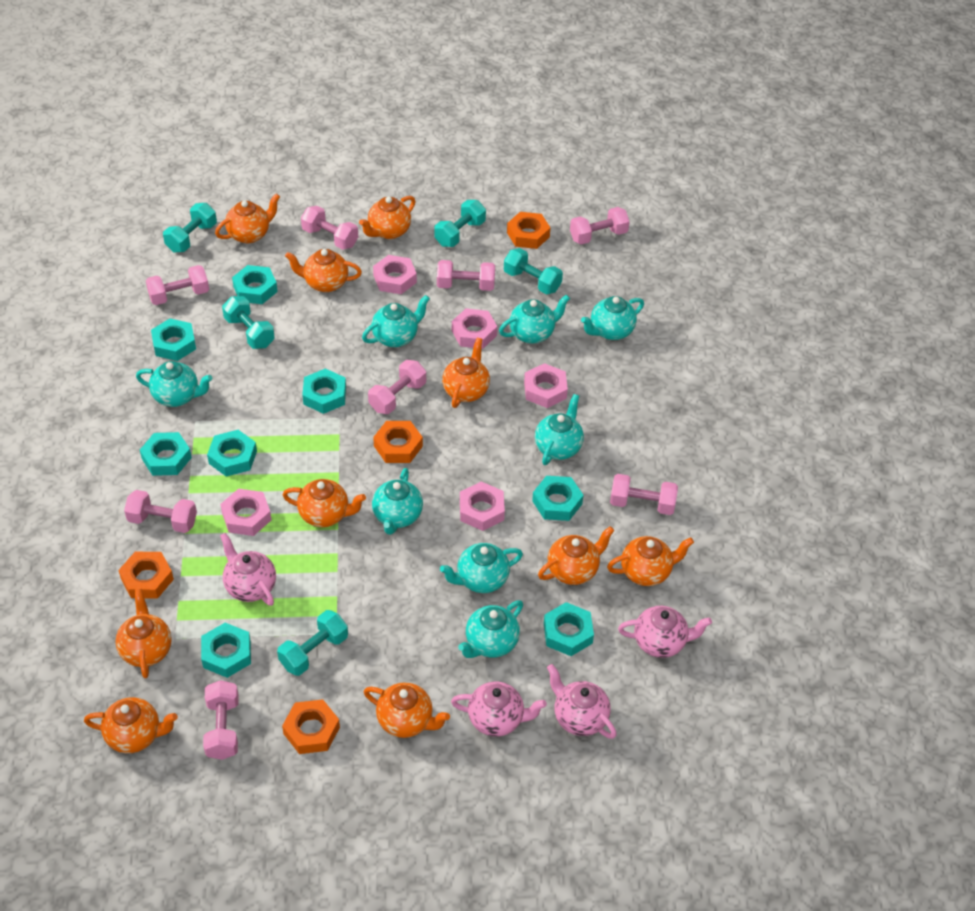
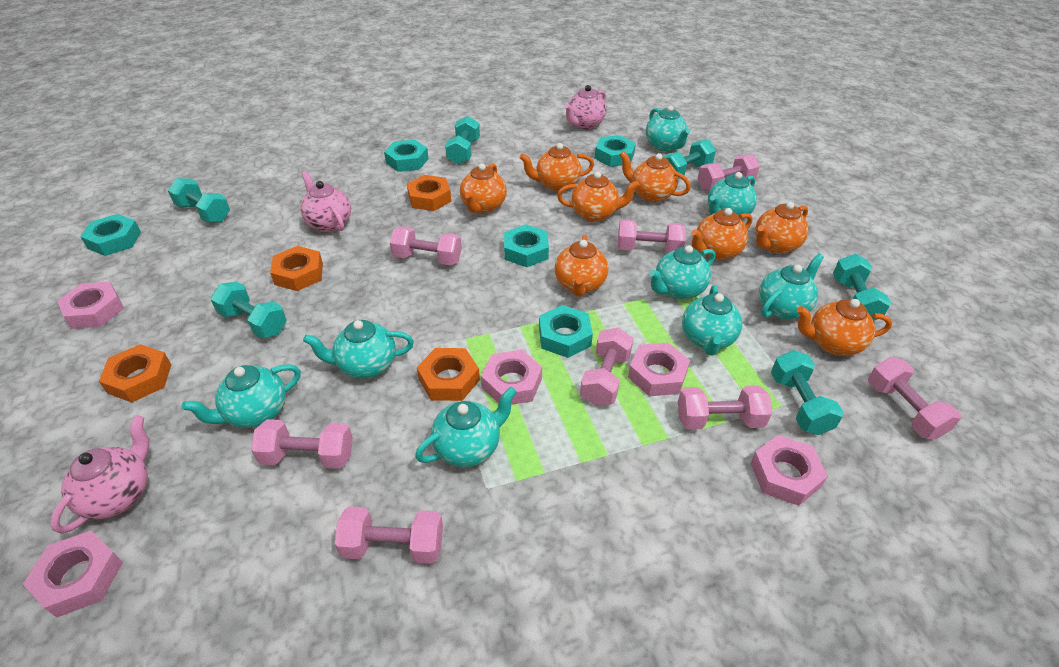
orange teapot: [84,697,178,753] [115,589,172,678] [215,194,280,243] [283,479,366,527] [285,249,362,292] [359,196,415,239] [364,682,450,738] [442,337,490,408] [538,526,614,585] [607,536,694,586] = 10 -> [460,163,507,213] [519,143,594,191] [555,235,608,297] [557,171,640,222] [619,151,691,202] [691,208,752,260] [755,202,809,254] [797,299,892,356] = 8
pink teapot: [220,533,276,606] [451,681,547,737] [547,664,617,739] [618,606,712,658] = 4 -> [50,415,149,534] [300,171,351,232] [564,85,606,130] = 3
turquoise dumbbell: [163,203,217,252] [222,296,275,349] [277,610,348,676] [434,200,486,247] [504,248,563,294] = 5 -> [168,178,230,222] [211,282,287,339] [445,116,480,165] [663,140,716,179] [771,350,844,435] [833,254,891,321] = 6
turquoise nut: [140,432,192,476] [151,319,196,361] [201,623,251,678] [207,430,257,477] [232,265,278,304] [302,368,346,414] [532,476,583,521] [544,602,594,656] = 8 -> [81,214,141,256] [384,140,429,172] [504,224,549,267] [539,305,593,358] [594,135,636,167] = 5

